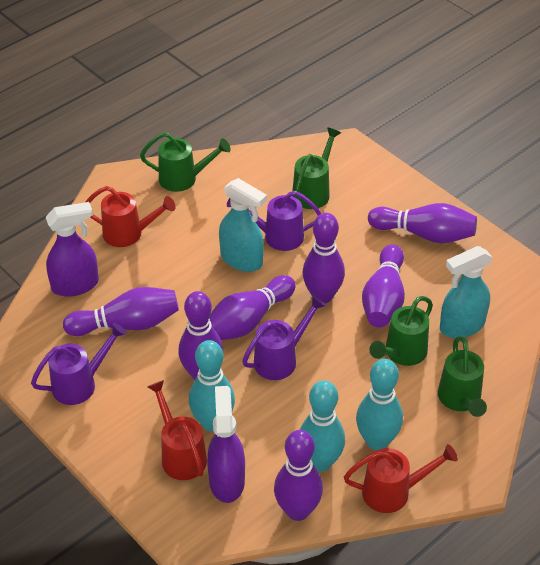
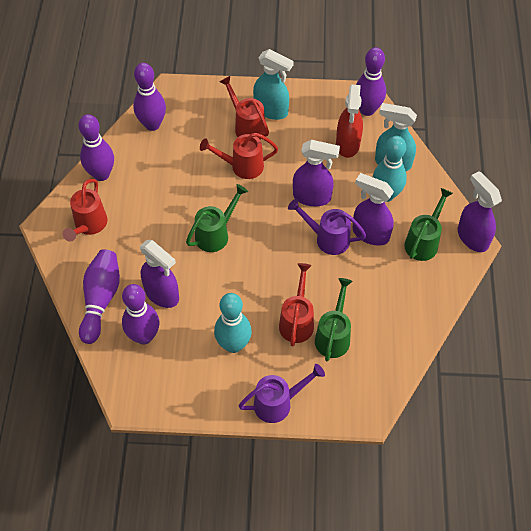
green watering can: [140,132,231,192] [292,127,341,209] [369,296,433,366] [438,336,487,417] = 4 -> [186,184,248,252] [315,278,353,361] [404,188,453,261] = 3
purple bowling pin: [63,287,179,336] [178,291,223,380] [209,275,296,340] [274,430,323,521] [302,213,345,303] [362,244,405,328] [368,203,477,243] = 7 -> [78,114,114,181] [79,249,120,344] [122,284,159,344] [133,63,166,131] [356,47,386,116] = 5
purple spray bottle: [46,202,99,297] [207,386,245,503] = 2 -> [140,240,179,308] [293,140,340,206] [353,173,394,246] [458,171,502,252] = 4
purple watering can: [31,323,127,405] [227,191,321,251] [242,295,326,380] = 3 -> [239,364,325,423] [288,199,366,255] = 2
red spray bottle: none = 0 -> [336,84,363,158] = 1
red watering can: [86,186,175,247] [147,380,207,480] [344,444,458,513] = 3 -> [63,179,107,242] [200,133,278,179] [220,76,269,140] [279,263,314,346] = 4
turquoise bowling pin: [189,340,235,432] [300,380,345,472] [356,359,403,450] = 3 -> [214,293,252,353] [373,136,407,202] = 2

